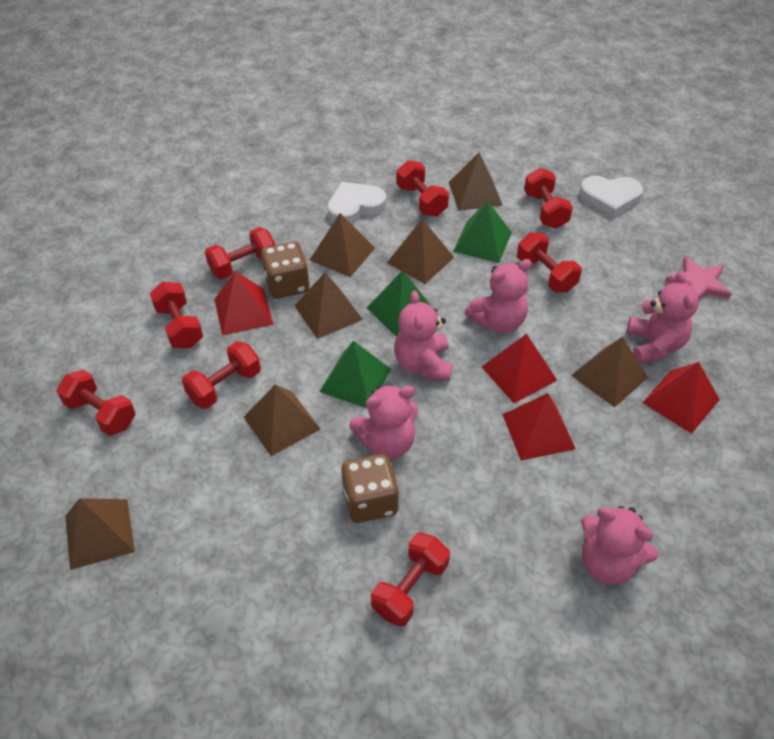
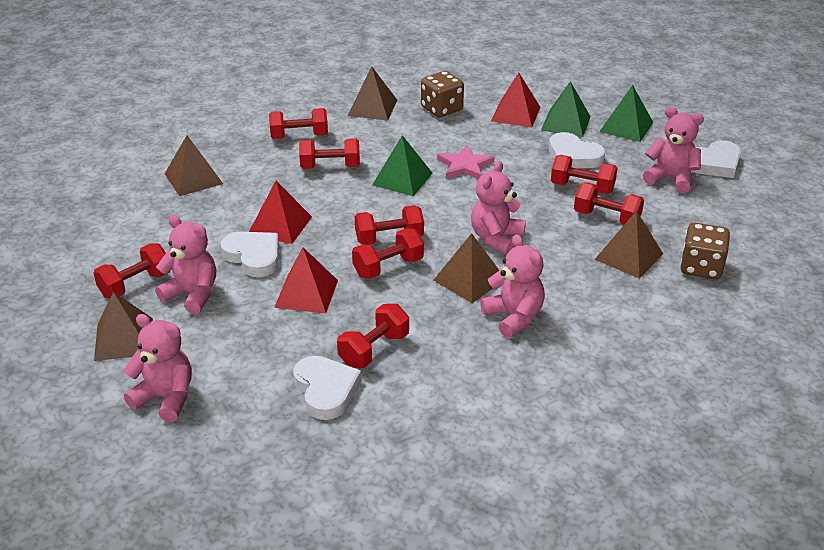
brown pyramid: [65,498,135,570] [244,385,320,456] [295,272,363,339] [310,213,375,277] [387,219,454,284] [449,152,503,211] [571,337,648,408] = 7 -> [94,292,153,361] [165,136,223,196] [348,66,397,120] [433,233,499,303] [595,211,663,279] = 5
red pyramid: [214,271,273,335] [482,334,557,403] [502,393,576,461] [642,362,720,434] = 4 -> [249,181,312,244] [274,247,338,314] [491,73,540,127] = 3
white heart: [327,182,386,224] [579,176,643,218] = 2 -> [221,232,279,277] [293,356,361,420] [549,132,605,168] [692,140,741,178] = 4

